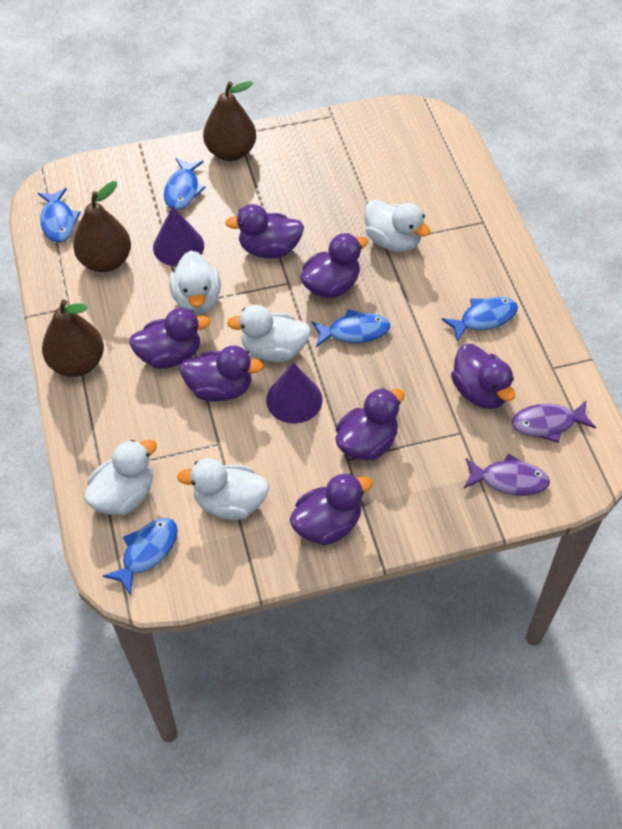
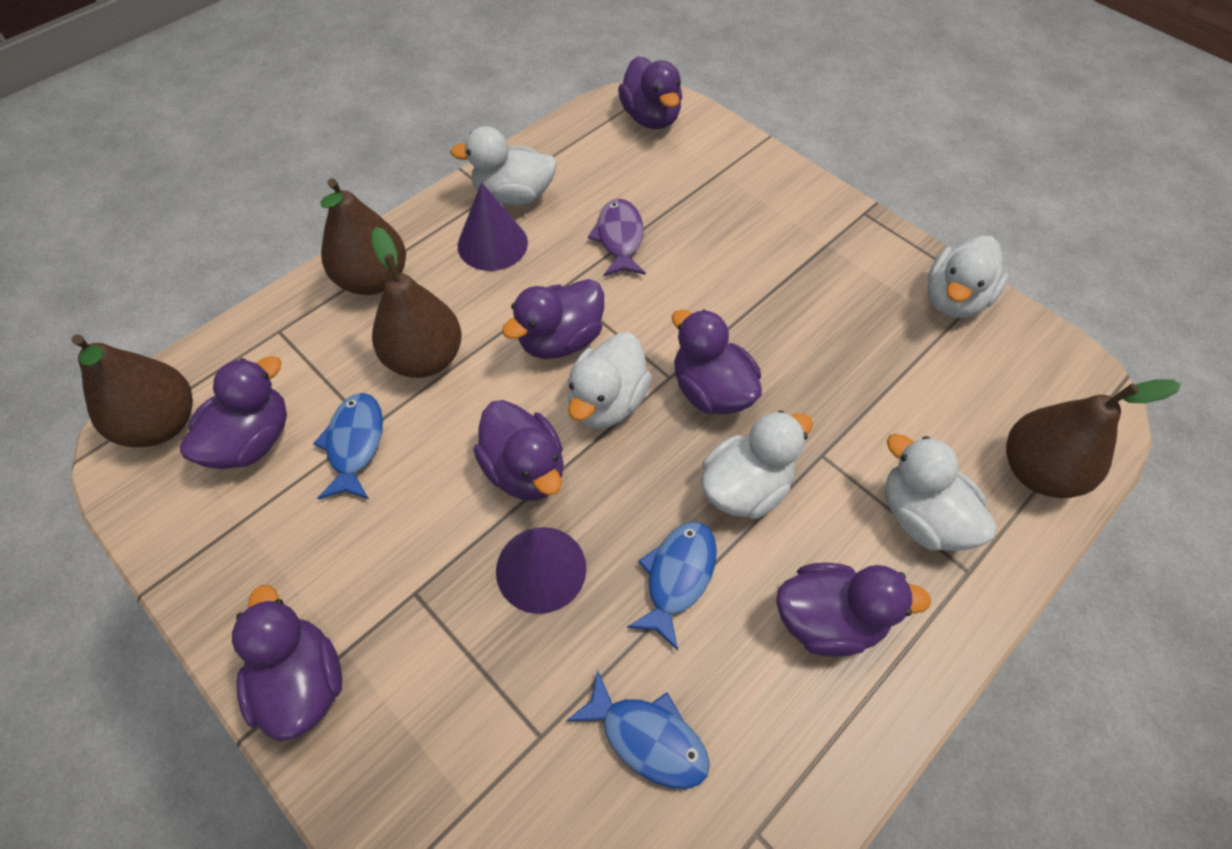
blue fish: [38,188,81,242] [103,518,178,596] [164,158,206,210] [311,309,390,347] [442,297,518,342] = 5 -> [313,393,383,500] [566,670,710,789] [627,521,717,651] = 3
brown pear: [42,300,104,377] [73,181,131,272] [203,81,256,161] = 3 -> [71,334,193,447] [320,178,406,295] [372,227,462,378] [1006,379,1181,498] = 4
purple fish: [464,454,550,496] [512,401,596,443] = 2 -> [588,199,646,276] = 1

